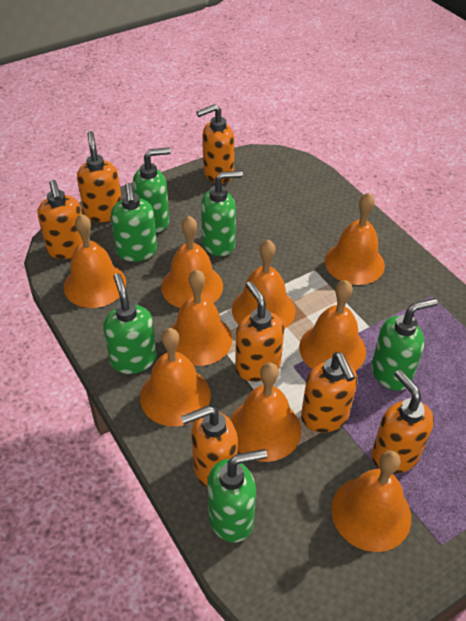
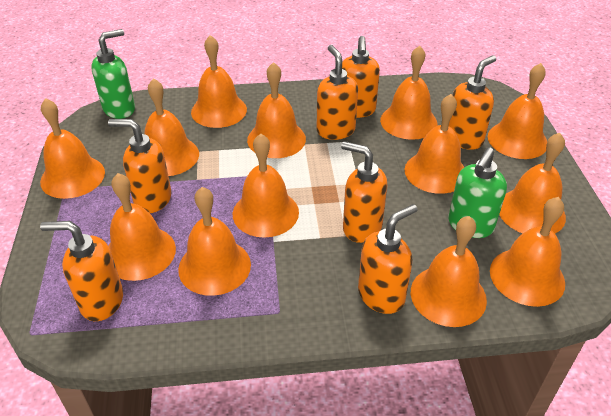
green soap dispenser: [103,273,157,374] [111,183,157,262] [133,147,171,233] [201,171,243,256] [207,449,267,543] [371,298,438,391] = 6 -> [91,29,135,119] [448,147,507,238] = 2
orange bell: [64,214,126,308] [140,328,211,427] [161,216,223,308] [171,269,232,366] [230,362,301,462] [232,240,295,329] [299,280,366,371] [325,193,385,285] [331,450,411,552] = 9 -> [40,98,105,199] [108,173,176,281] [144,78,199,176] [178,187,251,296] [191,35,247,128] [233,134,299,238] [247,62,306,158] [380,46,437,140] [404,94,465,194] [411,216,487,327] [488,63,547,159] [490,197,565,307] [499,133,566,234] = 13

